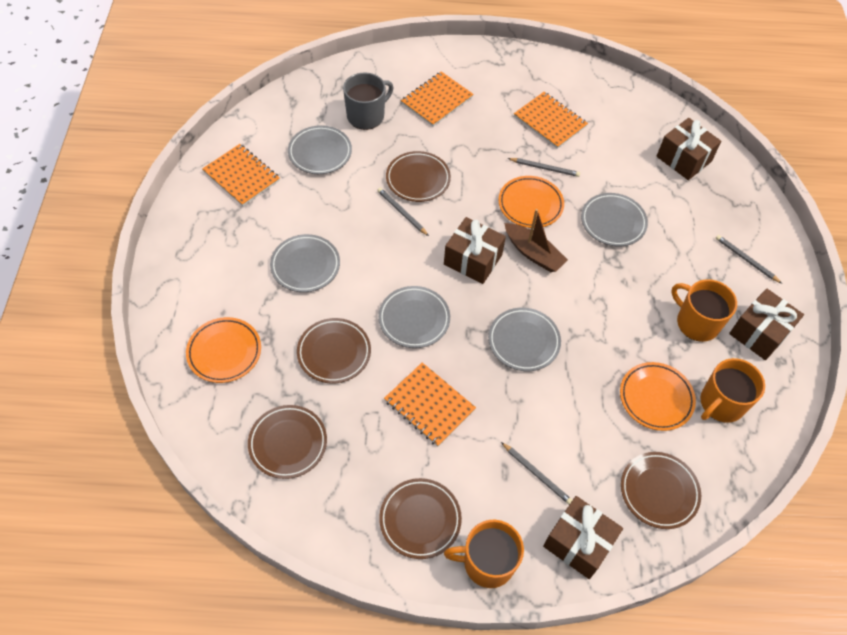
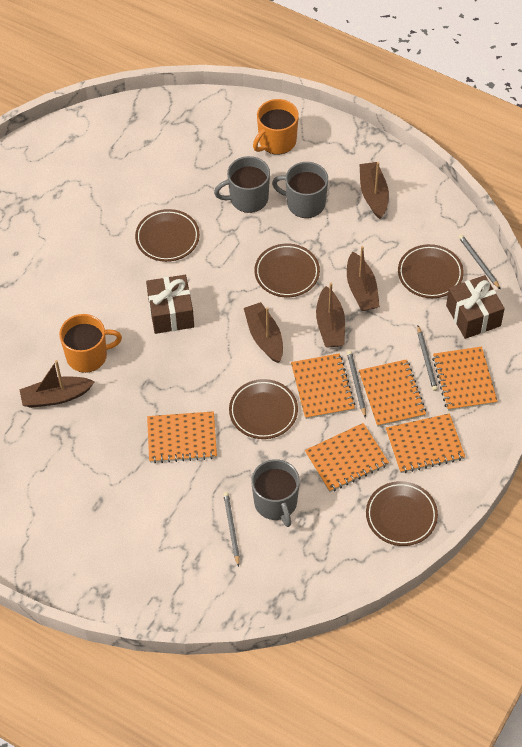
brown boat: [504,209,568,272] = 1 -> [20,360,95,408] [244,302,283,363] [316,282,345,347] [347,246,380,311] [360,162,389,219] = 5
brown gift: [444,217,506,284] [543,496,623,579] [657,118,721,180] [729,288,804,360] = 4 -> [146,275,194,334] [446,275,505,339] = 2
grey mug: [343,72,393,130] = 1 -> [214,156,270,213] [251,459,300,527] [272,162,328,218] = 3
grey plate: [270,234,340,292] [288,125,352,174] [378,286,450,348] [488,308,561,371] [581,193,648,247] = 5 -> none = 0
orange mug: [444,520,524,588] [671,279,737,342] [700,358,765,423] = 3 -> [59,314,122,373] [253,99,299,155] = 2
orange notebook: [202,144,280,206] [384,362,476,447] [401,71,474,126] [514,92,588,149] = 4 -> [147,411,217,463] [291,353,355,419] [305,423,389,492] [359,359,426,427] [386,413,465,473] [432,347,497,411] = 6
orange plate: [186,317,261,383] [498,176,564,228] [620,362,696,431] = 3 -> none = 0

